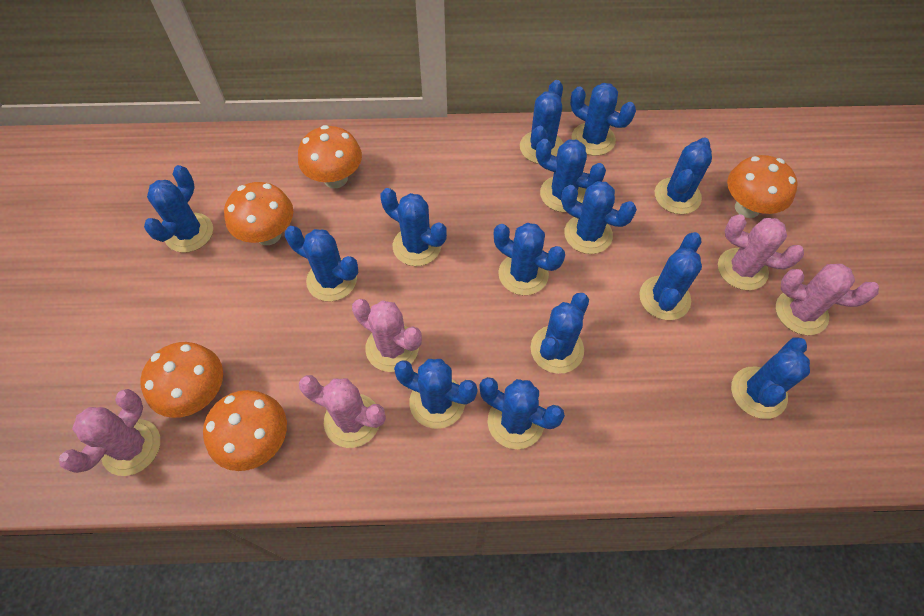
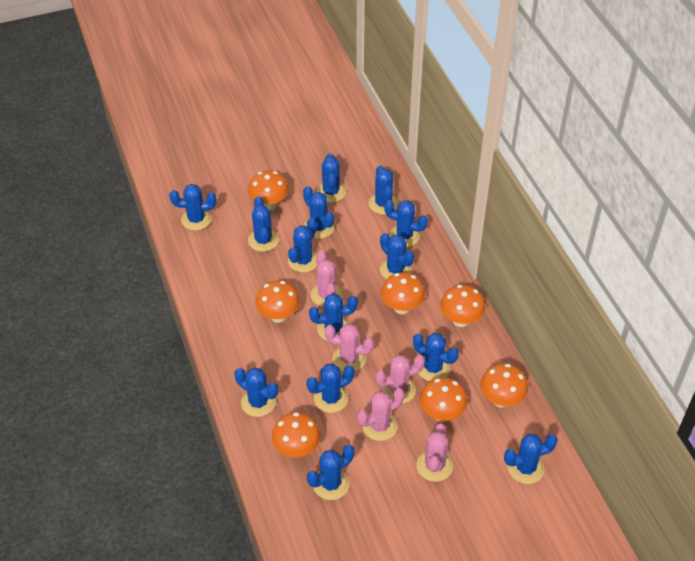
orange mushroom: [140,342,223,418] [203,390,287,471] [224,182,293,245] [298,125,362,188] [727,155,798,218] = 5 -> [248,170,289,210] [255,281,300,323] [272,412,321,458] [381,272,425,314] [420,377,468,422] [441,285,485,327] [481,364,528,408] = 7

